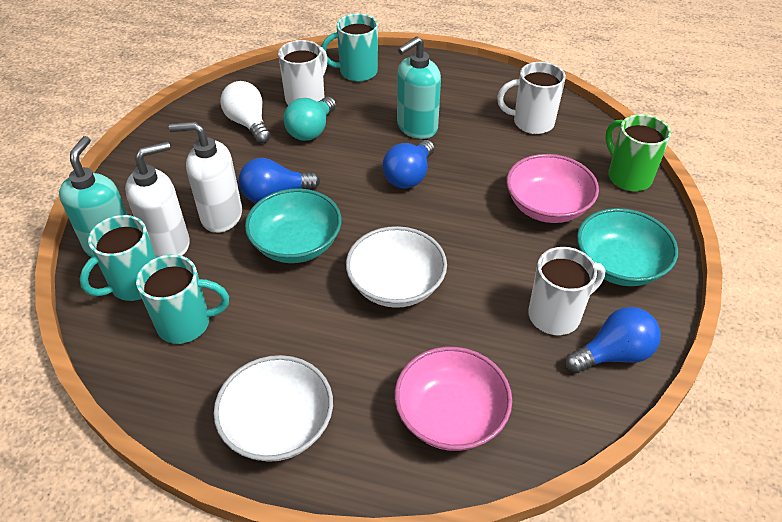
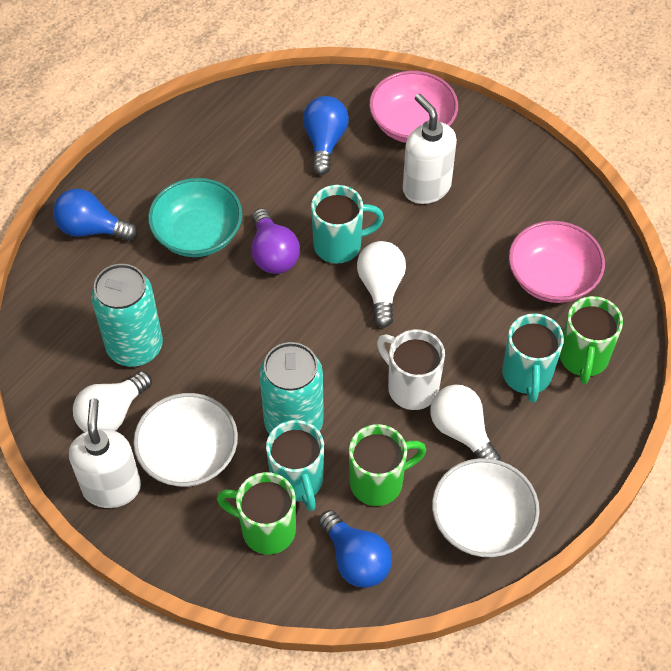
green mug: [605,114,671,191] = 1 -> [217,472,296,554] [349,424,426,506] [560,296,623,384] = 3
purple light bulb: none = 0 -> [251,208,300,274] = 1
turquoise bowl: [245,188,342,263] [577,208,678,286] = 2 -> [148,178,243,257] = 1
turquoise can: none = 0 -> [91,264,163,367] [259,342,324,434] = 2
turquoise light bulb: [284,97,336,141] = 1 -> none = 0
turquoise soap dispenser: [59,136,127,257] [397,36,441,139] = 2 -> none = 0
white light bulb: [220,81,271,143] = 1 -> [73,371,152,432] [357,241,406,328] [430,385,501,461] = 3
white mug: [278,40,328,105] [497,62,566,134] [528,247,605,335] = 3 -> [377,329,445,410] = 1

